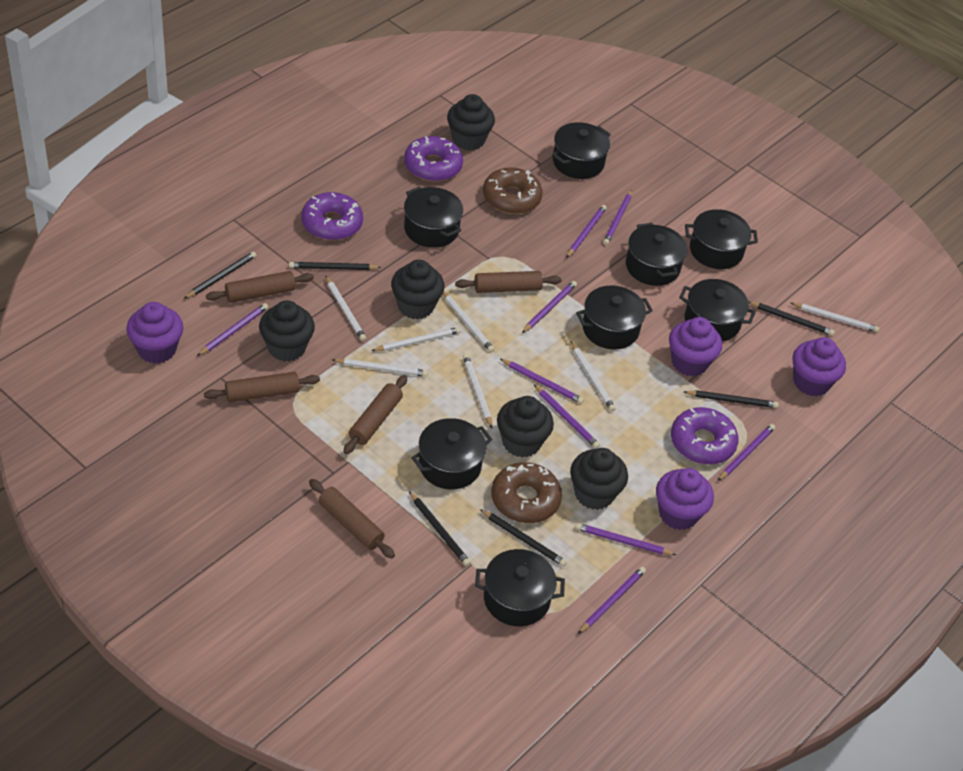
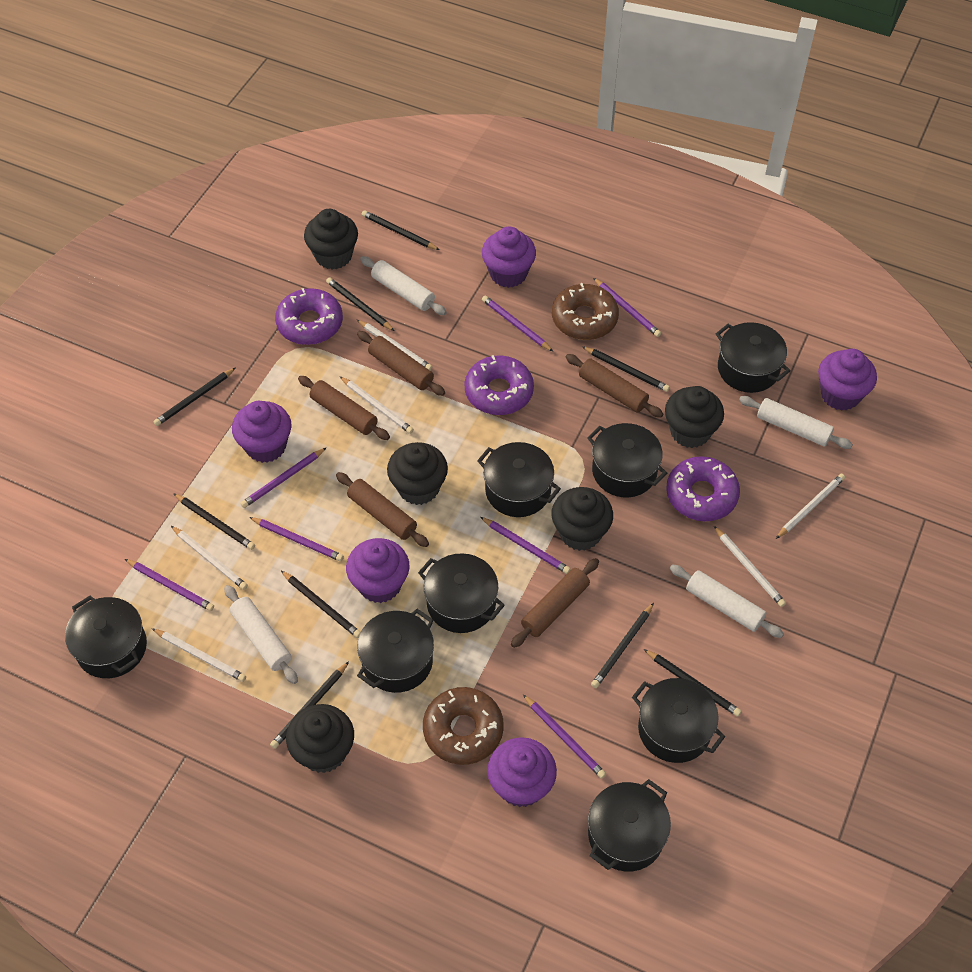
black pencil: [184,251,256,299] [289,262,382,270] [409,491,471,566] [480,509,567,567] [684,390,779,408] [748,301,835,336] = 6 -> [153,368,235,426] [173,493,255,550] [270,661,349,749] [281,571,361,638] [326,277,395,331] [362,210,439,250] [582,346,670,392] [591,603,654,688] [644,649,742,717] = 9
purple cupcake: [126,302,183,364] [656,468,714,530] [669,317,722,376] [793,337,846,396] = 4 -> [232,401,292,463] [346,538,409,603] [482,226,536,288] [487,737,557,807] [818,349,877,411] = 5
purple pencil: [197,303,268,356] [500,359,584,404] [522,281,577,333] [534,385,600,449] [566,205,607,258] [575,523,676,555] [578,567,646,634] [603,190,632,245] [718,424,775,481] = 9 -> [125,559,214,611] [240,448,326,508] [249,517,344,562] [480,517,571,574] [482,296,553,351] [523,694,606,779] [593,278,661,337] = 7
white pencil: [326,276,366,341] [333,358,428,377] [371,327,461,351] [443,292,494,352] [463,354,492,428] [571,341,616,412] [791,303,879,332] = 7 -> [152,628,246,682] [171,526,248,590] [340,376,414,434] [357,320,432,371] [714,526,786,607] [776,474,845,539] = 6
white rolling pin: none = 0 -> [224,585,298,684] [360,256,447,315] [670,565,784,638] [739,396,853,449] = 4

